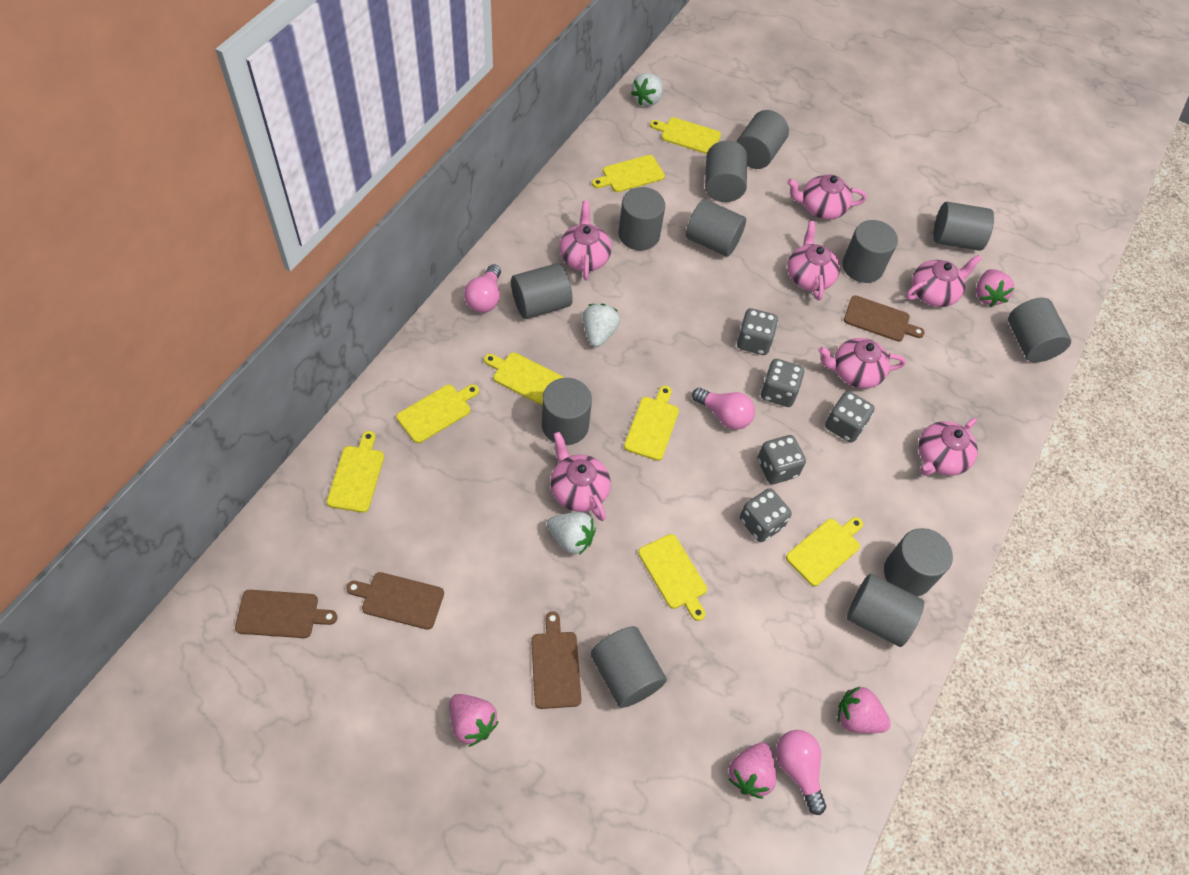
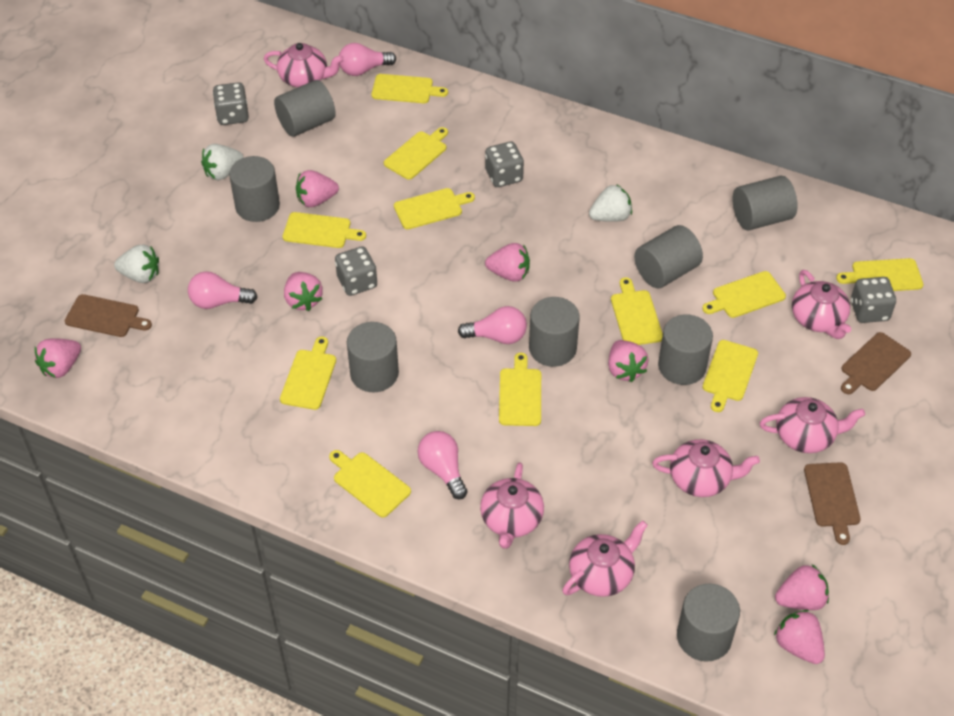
brown cutting board: [235,590,337,638] [346,572,444,630] [531,611,581,709] [844,295,925,342] = 4 -> [65,294,152,337] [804,462,861,545] [841,332,911,394] = 3
grey cylinder: [511,263,573,319] [542,378,592,445] [590,626,667,708] [618,187,665,251] [686,199,746,257] [705,141,747,202] [736,110,789,169] [842,220,898,283] [847,574,924,647] [884,528,953,597] [933,202,994,251] [1008,298,1071,362] = 12 -> [229,156,280,222] [274,80,336,137] [347,322,399,392] [529,297,580,367] [634,225,703,288] [658,315,713,385] [677,584,740,662] [732,176,798,231] = 8
grey dice: [737,308,778,355] [740,488,792,542] [757,435,806,484] [761,359,804,407] [825,391,874,443] = 5 -> [213,82,249,125] [335,246,377,296] [485,142,524,187] [851,277,896,323] = 4
pink light bulb: [464,264,501,313] [692,388,755,430] [776,730,826,815] = 3 -> [188,271,258,309] [339,43,396,76] [418,431,467,499] [458,306,527,344] = 4
pink strawberry: [449,694,499,747] [729,742,777,799] [838,686,891,733] [976,269,1014,307] = 4 -> [35,338,81,378] [284,272,323,311] [296,170,339,207] [485,243,530,282] [608,340,648,382] [774,610,825,664] [775,564,829,610] = 7
pink teapot: [550,432,611,521] [559,201,612,281] [787,175,867,220] [787,221,840,301] [818,338,906,389] [906,255,982,307] [918,418,978,476] = 7 -> [264,43,344,87] [480,462,544,549] [562,520,648,597] [652,439,760,497] [760,397,865,453] [792,270,851,339] = 6
yellow cutting board: [327,431,384,513] [396,384,479,443] [484,352,564,405] [592,155,665,192] [624,386,679,461] [638,534,707,621] [650,117,721,154] [786,517,863,586] = 8 -> [280,337,336,410] [283,212,366,248] [329,450,411,518] [372,74,448,103] [384,127,448,180] [394,188,475,229] [499,353,541,426] [611,277,663,345] [702,271,786,318] [702,340,758,412] [836,258,924,291] = 11

